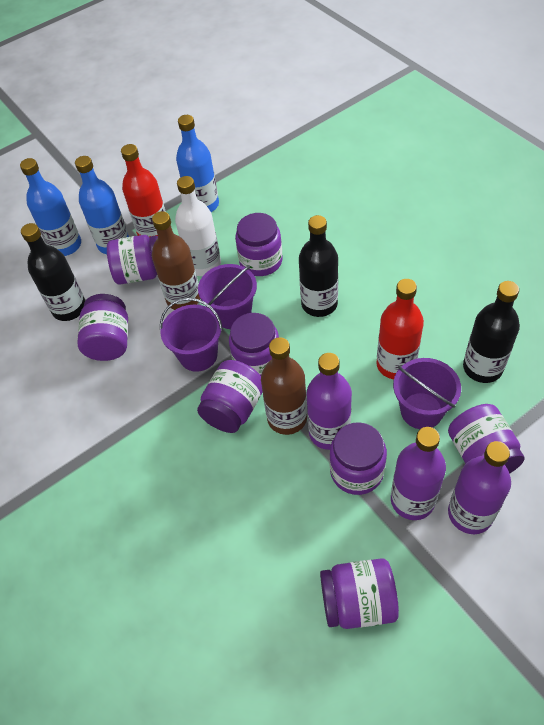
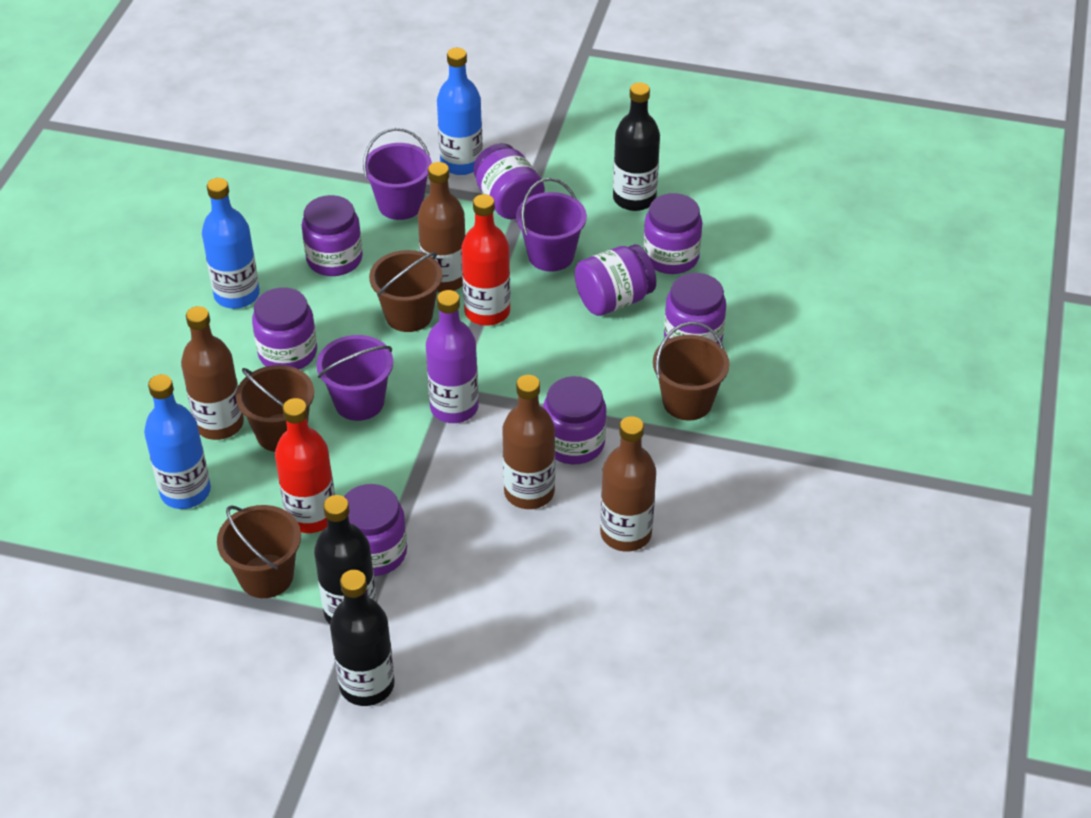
brown bottle: [152,211,200,310] [261,337,307,435] = 2 -> [181,306,244,440] [418,162,465,292] [502,375,555,509] [600,416,656,552] = 4
brown bucket: none = 0 -> [217,505,301,598] [236,365,314,452] [369,250,443,332] [653,322,730,420] = 4
purple bottle: [307,353,352,450] [391,427,446,520] [448,441,511,534] = 3 -> [426,290,478,423] = 1
white bottle: [175,176,221,276] = 1 -> none = 0

